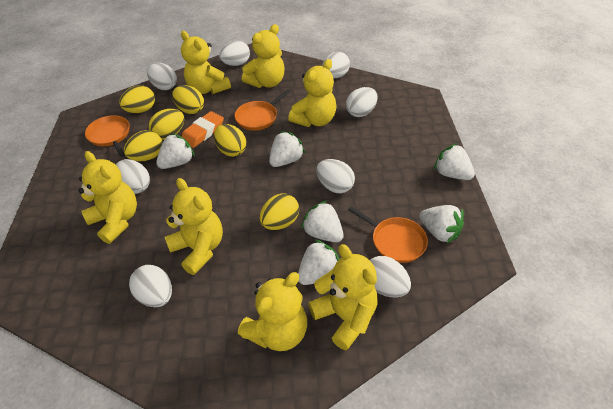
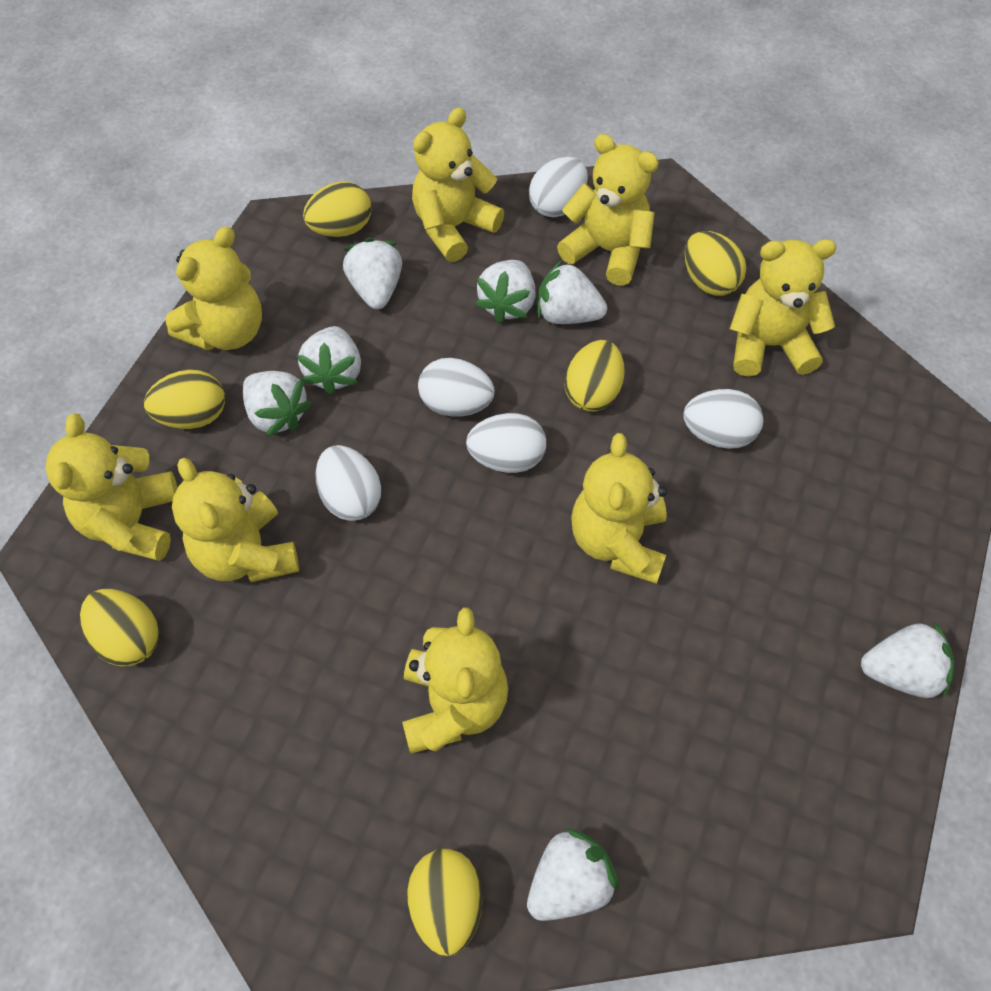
orange eraser: [181,111,224,148] = 1 -> none = 0
orange pan: [85,115,129,157] [235,89,291,131] [348,206,428,263] = 3 -> none = 0
white egg: [116,159,150,194] [129,265,172,307] [147,63,177,90] [219,41,250,66] [316,159,355,193] [322,52,350,78] [346,87,377,117] [370,256,411,297] = 8 -> [315,445,381,521] [418,358,495,417] [466,413,546,473] [529,157,588,217] [683,389,763,449] = 5
white strawberry: [156,133,195,169] [269,131,305,167] [298,239,340,285] [301,200,344,242] [419,205,464,244] [434,143,475,180] = 6 -> [243,371,312,437] [297,326,361,395] [343,238,402,309] [475,260,536,323] [527,828,619,921] [537,260,607,324] [861,621,954,698] = 7
yellow teddy bear: [78,151,137,244] [165,178,223,275] [181,31,231,94] [238,272,307,351] [242,24,285,88] [288,59,336,127] [308,244,377,350] = 7 -> [46,414,178,561] [165,226,262,351] [172,458,299,582] [402,607,508,754] [412,107,504,262] [557,134,659,286] [571,433,667,584] [730,239,836,377] = 8

